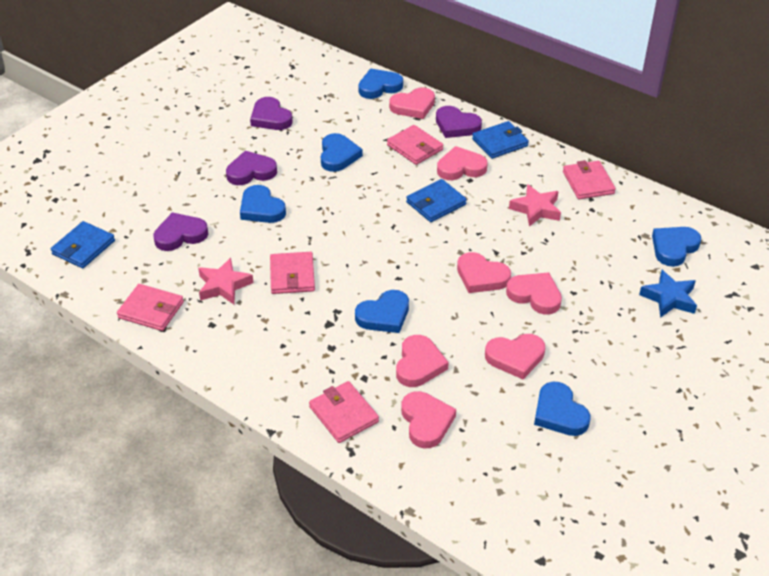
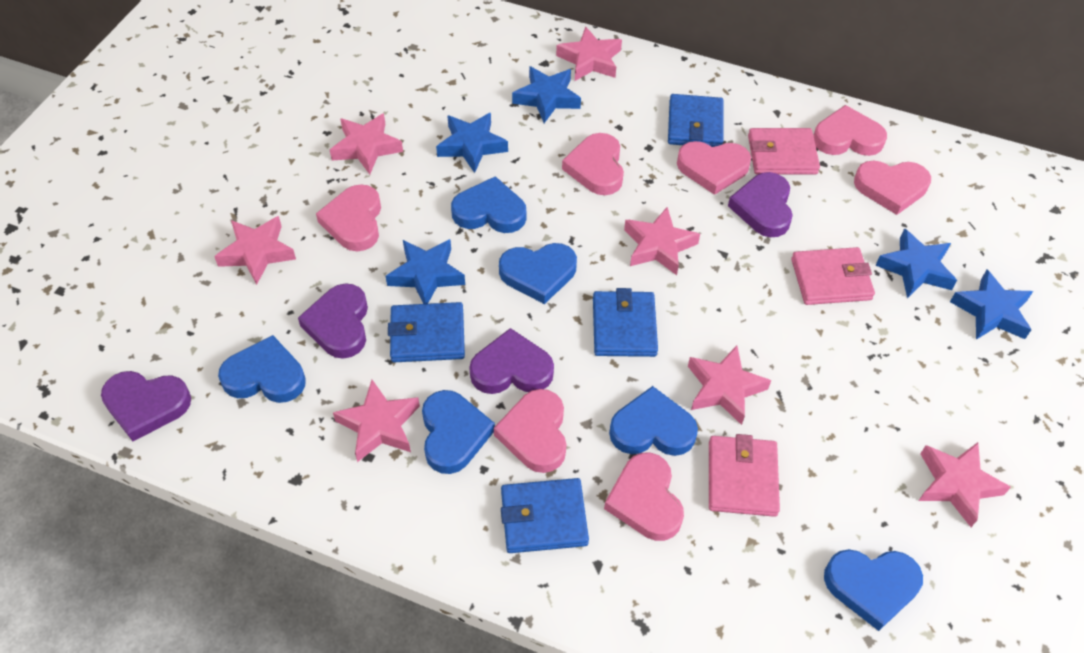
blue star: [639,270,697,318] = 1 -> [386,239,465,304] [436,113,508,173] [512,66,581,123] [875,228,957,298] [950,270,1033,340] = 5
blue wallet: [51,221,115,268] [406,179,467,222] [472,121,529,159] = 3 -> [388,302,465,362] [501,478,589,553] [593,288,658,357] [668,94,724,147] = 4
pink star: [198,258,254,304] [509,184,561,227] = 2 -> [214,216,296,285] [330,113,403,174] [333,380,420,462] [556,27,622,81] [624,207,700,275] [688,345,771,425] [918,442,1011,527] = 7
pink wallet: [117,284,184,331] [270,252,315,294] [309,381,379,443] [387,125,443,165] [563,160,616,199] = 5 -> [709,434,780,517] [748,128,820,174] [791,247,875,305] = 3

